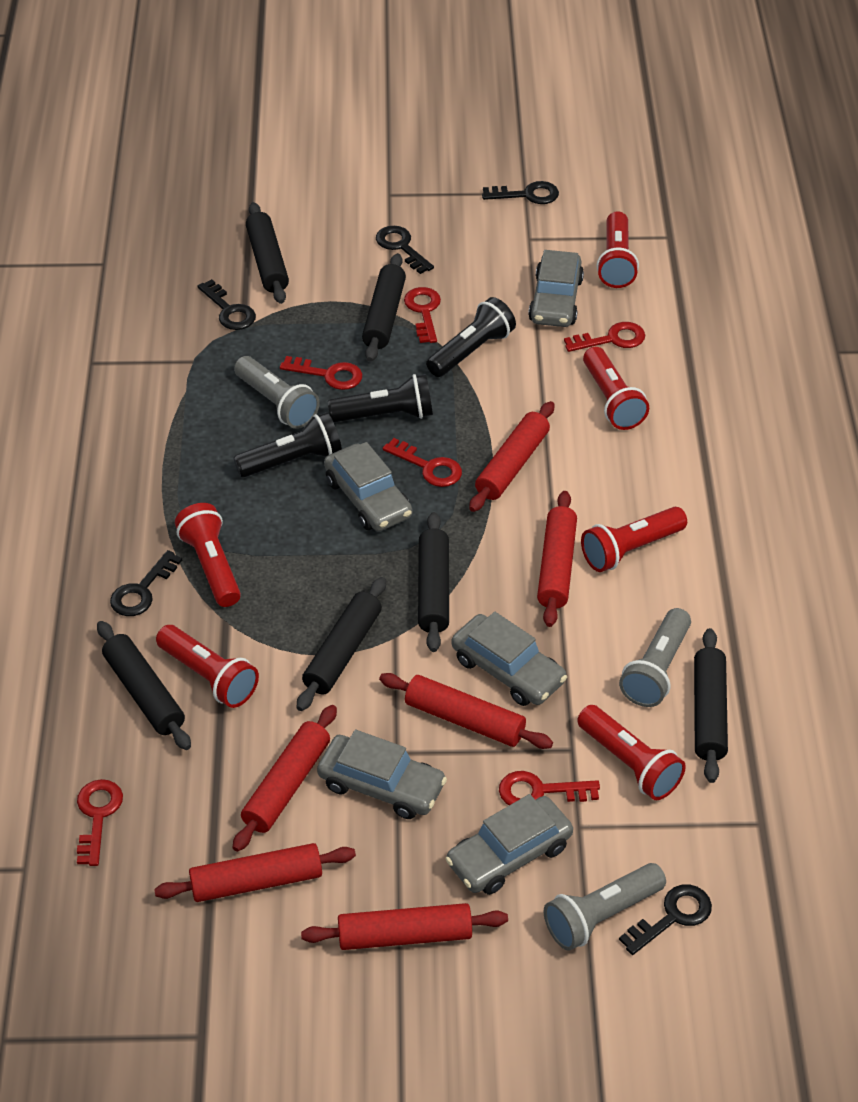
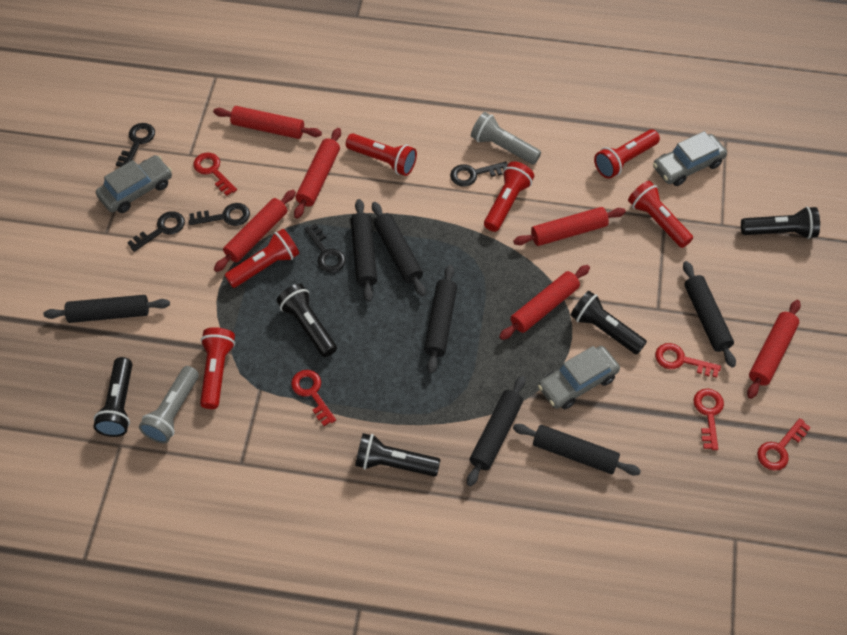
black flashlight: [233,412,342,478] [328,374,433,422] [426,297,516,377] = 3 -> [93,357,132,437] [277,284,337,357] [355,433,440,477] [570,291,647,354] [741,206,820,239] = 5
black rolling pin: [97,621,191,750] [246,202,289,304] [297,577,386,711] [362,253,406,362] [418,512,449,652] [694,628,728,783] = 6 -> [43,295,170,323] [351,199,377,302] [372,202,426,296] [424,265,457,374] [467,376,526,486] [513,424,641,475] [683,261,736,367] = 7
grey car: [317,730,447,819] [324,442,412,531] [446,794,573,895] [452,612,567,706] [528,250,584,327] = 5 -> [96,155,172,213] [538,346,620,409] [653,131,727,186] = 3
grey flashlight: [234,356,320,429] [543,863,666,951] [619,608,691,707] = 3 -> [139,366,199,443] [471,112,541,165] = 2
red key: [77,779,123,866] [280,356,363,390] [383,438,462,487] [404,287,441,343] [499,771,600,805] [564,322,645,352] = 6 -> [193,152,237,196] [291,370,336,426] [655,343,721,378] [693,389,724,450] [757,418,811,471] = 5

